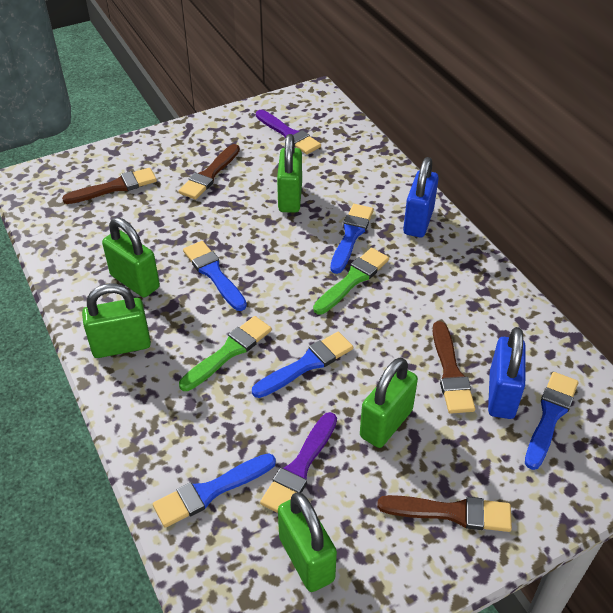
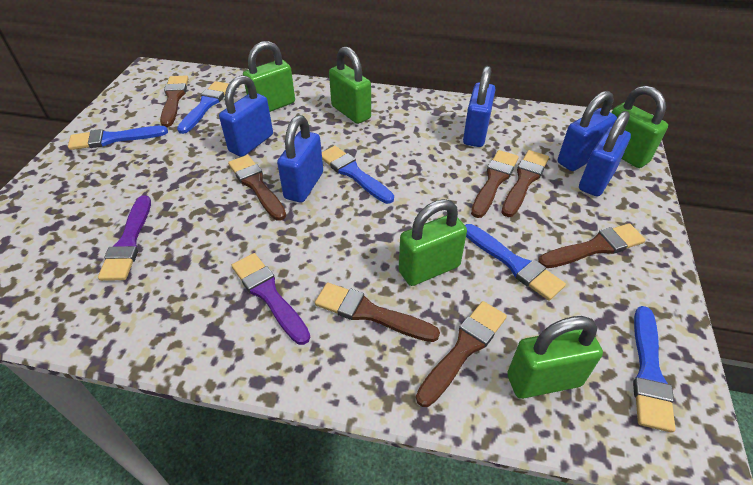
blue padlock: [403,157,439,237] [488,327,526,419] = 2 -> [219,75,273,157] [277,115,323,203] [463,66,495,147] [558,91,617,171] [579,111,631,197] = 5
brown brush: [62,168,157,204] [179,144,240,200] [377,495,512,532] [433,321,475,414] = 4 -> [160,75,188,127] [228,155,286,221] [315,283,440,342] [416,301,507,407] [471,150,519,218] [502,150,549,217] [538,223,646,268] = 7
green brush: [179,316,272,391] [313,248,389,314] = 2 -> none = 0

